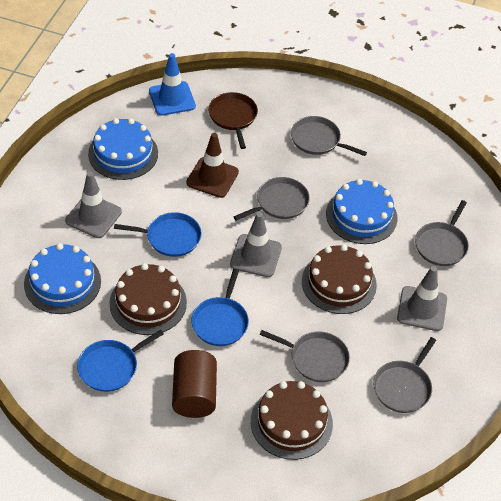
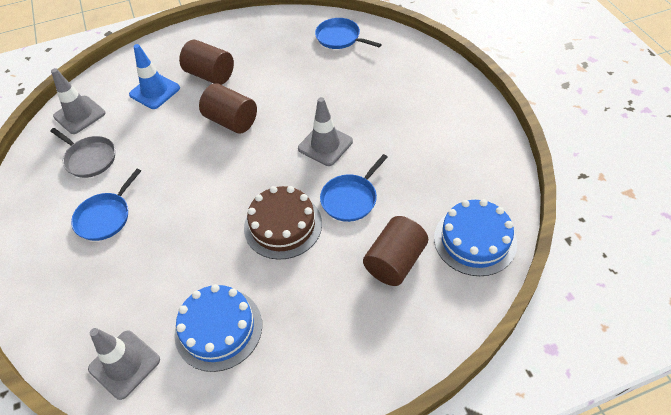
blue cake: [24,243,101,314] [88,118,158,180] [326,179,397,244] = 3 -> [174,284,262,372] [434,199,517,276] = 2
brown cake: [109,263,187,335] [251,381,333,460] [302,244,377,314] = 3 -> [244,186,322,260] = 1
brown cylinder: [172,350,217,418] = 1 -> [179,40,234,85] [199,83,257,134] [363,216,428,286] = 3
brown pan: [208,92,258,149] = 1 -> none = 0
brown traffic cone: [186,133,239,198] = 1 -> none = 0
grey pan: [234,177,310,221] [259,330,350,382] [291,116,367,156] [373,337,436,413] [415,200,469,266] = 5 -> [50,128,115,178] = 1

